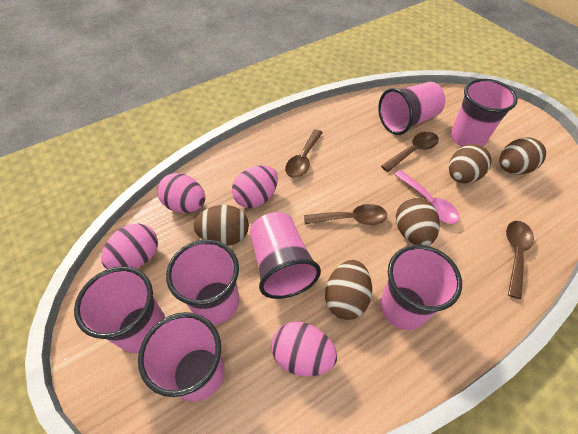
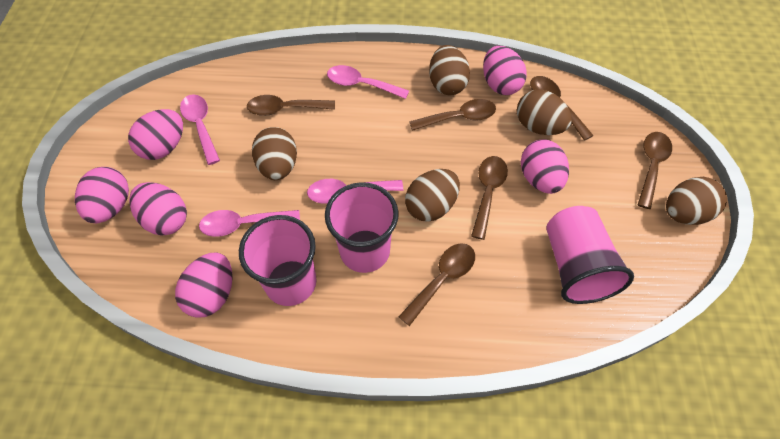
brown spoon: [285,129,323,178] [304,204,387,225] [381,132,439,172] [506,221,534,299] = 4 -> [247,95,335,116] [399,243,475,326] [409,99,496,131] [471,156,508,240] [530,76,594,141] [638,132,672,209] = 6
pink cup: [74,266,165,353] [138,312,224,402] [166,240,239,325] [250,212,321,299] [378,82,445,135] [380,245,462,330] [451,79,518,147] = 7 -> [239,215,317,306] [325,182,399,273] [546,206,634,304] = 3
pink egg: [101,224,158,269] [157,173,205,213] [232,165,278,208] [271,322,337,376] = 4 -> [75,167,129,223] [128,109,183,160] [129,182,187,235] [175,252,233,318] [483,46,527,95] [521,140,569,194] = 6
pink spoon: [394,170,460,224] = 1 -> [180,94,220,165] [199,210,300,237] [307,179,403,204] [327,65,409,99] = 4

